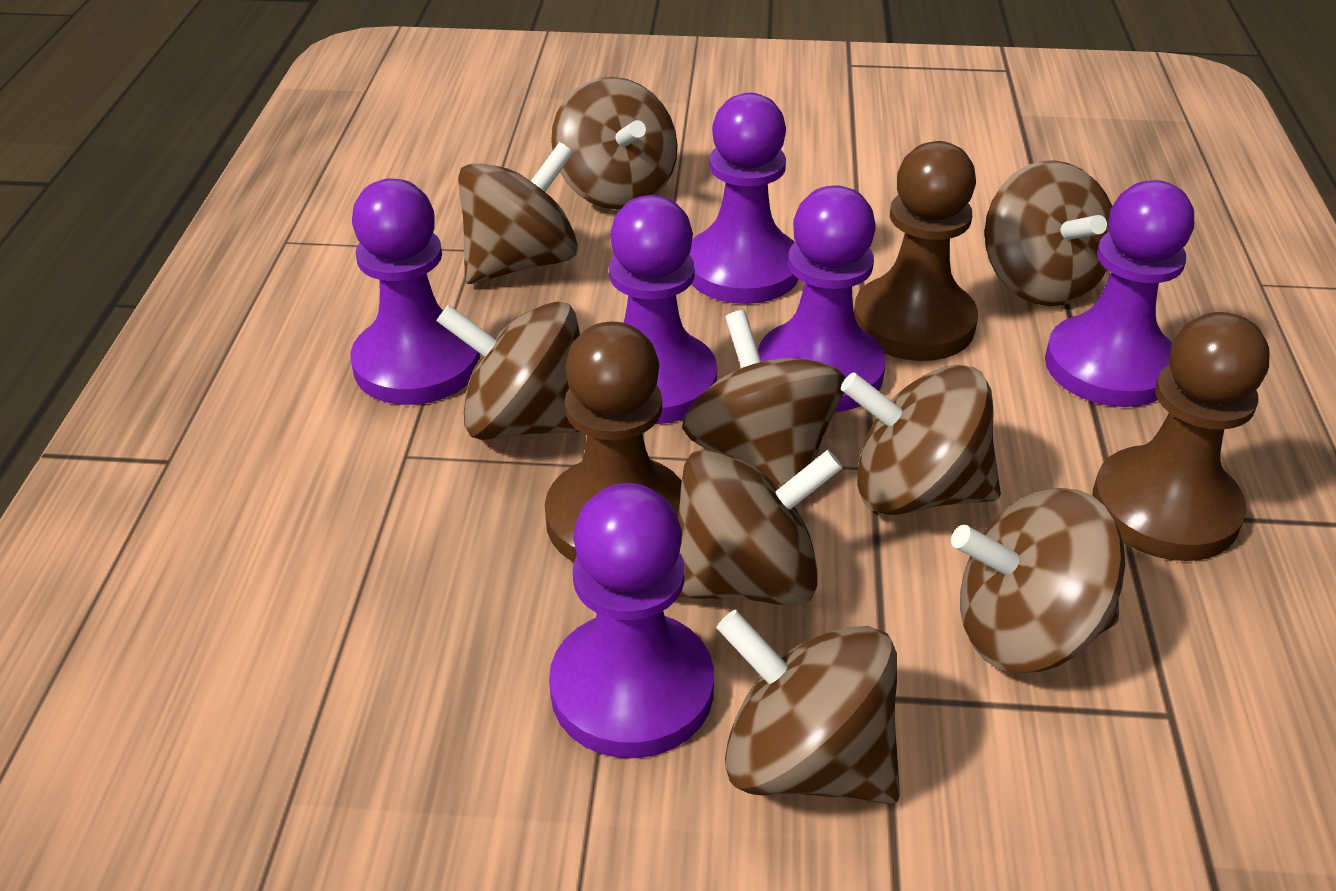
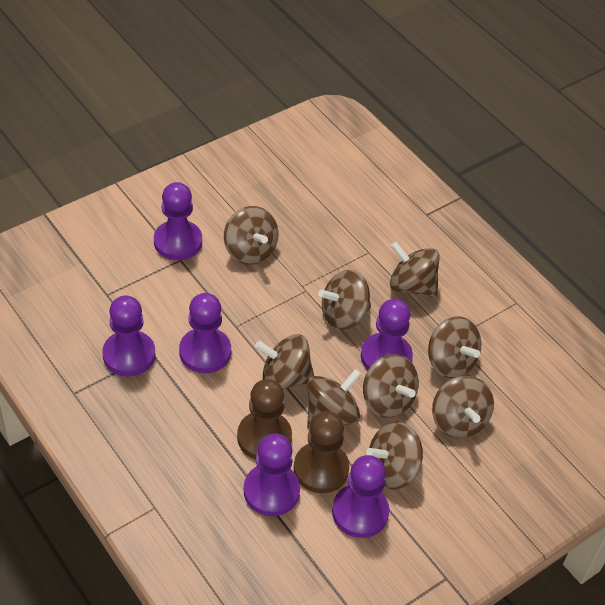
brown pawn: [545,322,682,562] [854,141,978,361] [1092,312,1270,561] = 3 -> [237,379,292,459] [294,411,349,493] = 2

